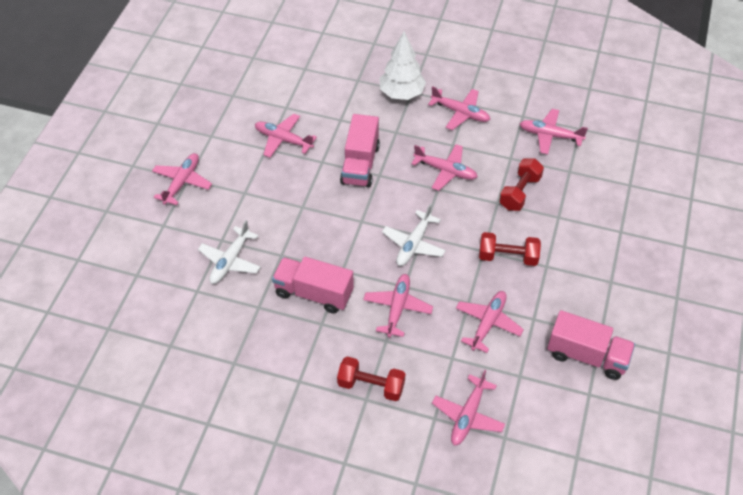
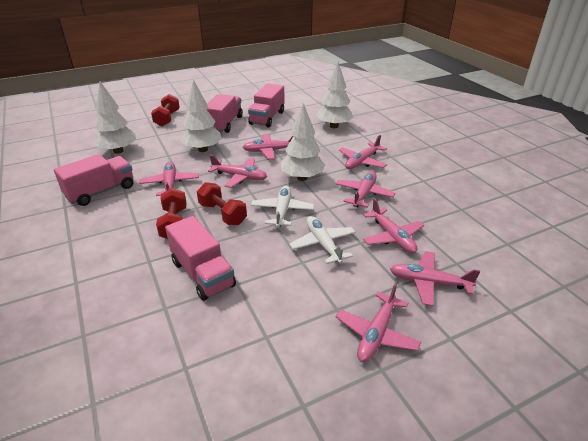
pink truck: [272,257,354,313] [340,114,380,188] [547,310,635,380] = 3 -> [54,154,133,206] [165,216,236,301] [206,94,243,133] [248,83,285,127] = 4
white tree: [379,31,426,100] = 1 -> [93,81,136,154] [180,79,222,152] [281,103,325,181] [316,61,354,128] = 4

